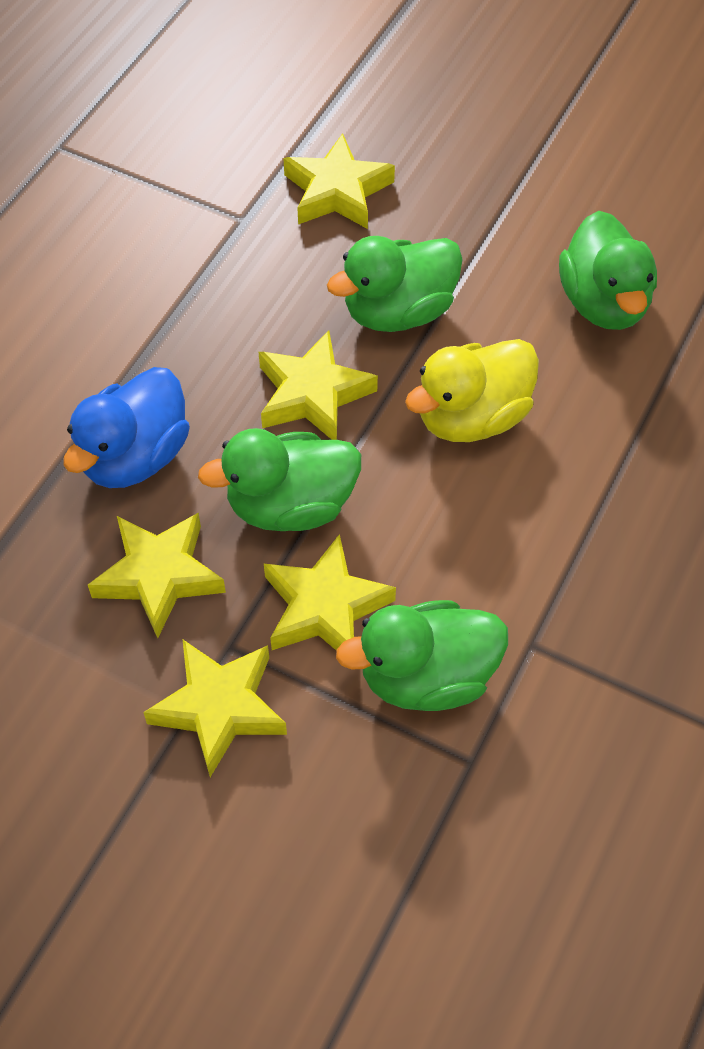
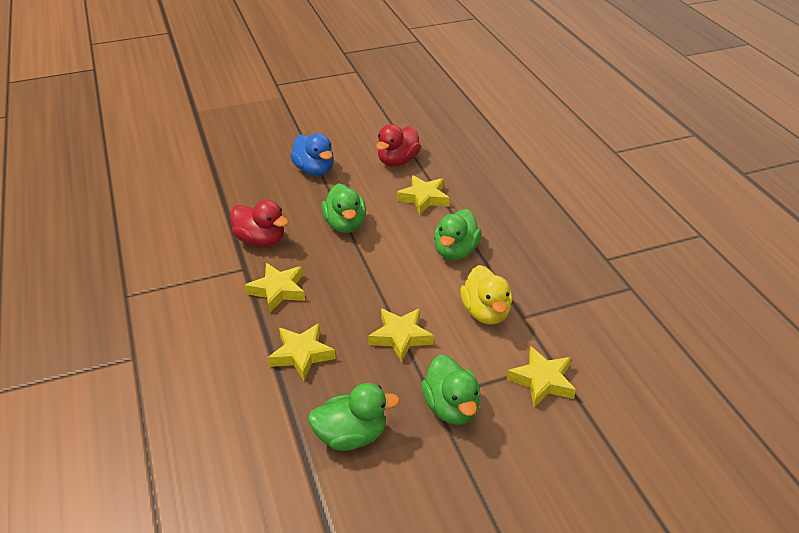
red duck: none = 0 -> [230,200,288,247] [376,124,421,166] = 2

